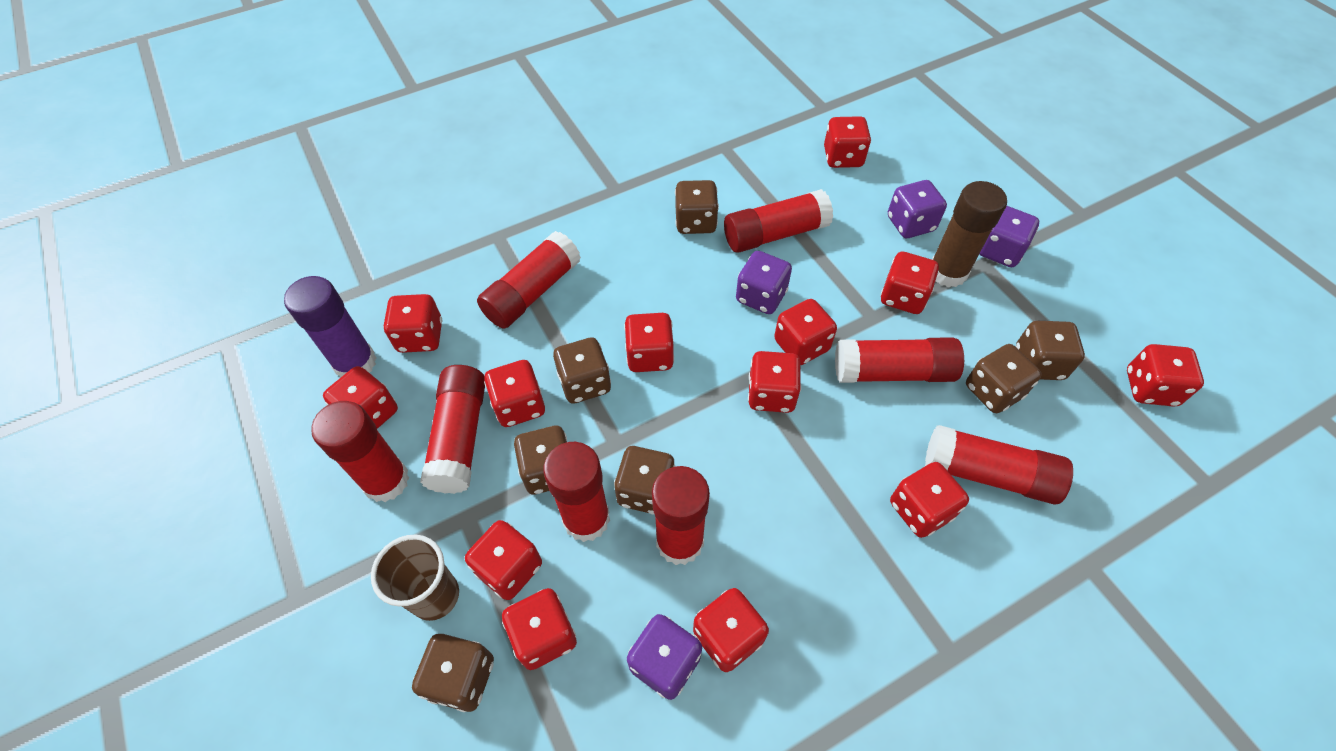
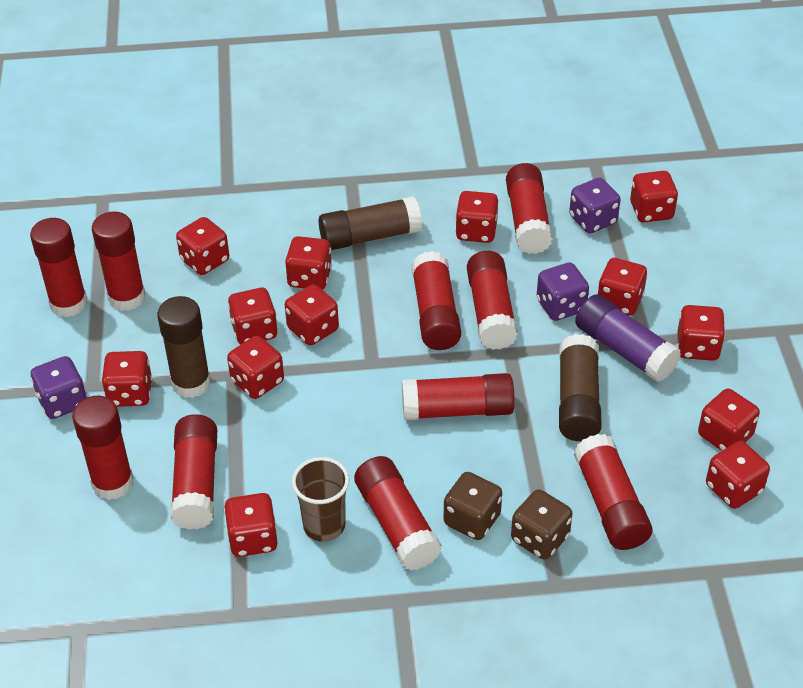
brown dice: [412,634,494,712] [514,426,567,494] [553,337,611,404] [614,446,675,515] [675,180,719,234] [966,344,1042,413] [1016,321,1085,380] = 7 -> [444,472,502,540] [511,489,572,560] = 2
brown glue stick: [932,181,1007,287] = 1 -> [157,296,211,398] [319,196,422,250] [559,334,602,441] = 3
purple dice: [627,614,702,700] [736,251,792,314] [888,180,947,238] [979,206,1039,267] = 4 -> [31,356,87,419] [537,262,589,321] [569,178,621,233] = 3
red glue stick: [311,401,409,502] [420,365,485,494] [477,231,581,329] [543,442,610,542] [652,466,710,565] [724,189,833,253] [835,337,964,383] [925,425,1073,505] = 8 -> [30,218,88,317] [72,396,133,500] [92,211,146,311] [170,414,217,529] [354,456,442,571] [402,373,515,420] [411,251,461,350] [467,251,518,350] [506,163,553,254] [574,434,653,550] = 10

